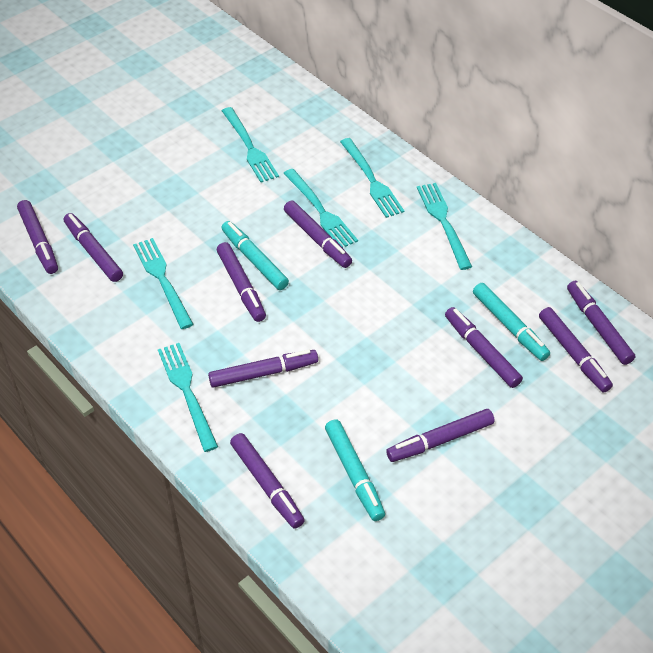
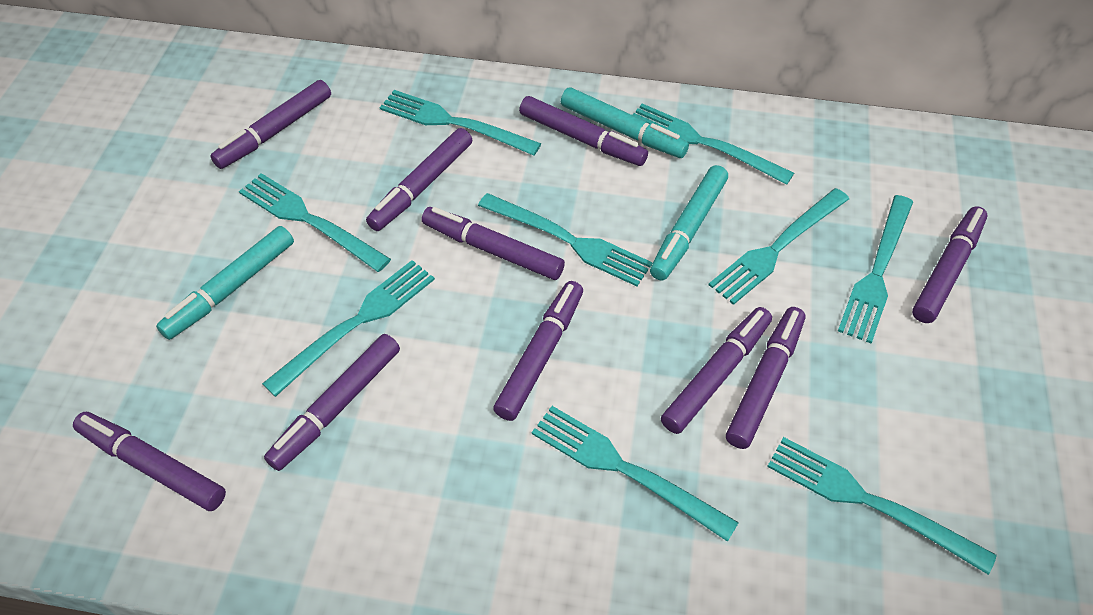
turquoise fork: [133,238,194,329] [158,343,218,452] [222,107,279,183] [283,169,358,248] [340,138,404,218] [417,183,472,270] = 6 -> [239,173,391,272] [262,260,435,397] [379,90,541,156] [478,193,653,286] [532,406,739,542] [633,104,794,185] [709,188,849,305] [767,437,997,575] [838,195,913,343] = 9

